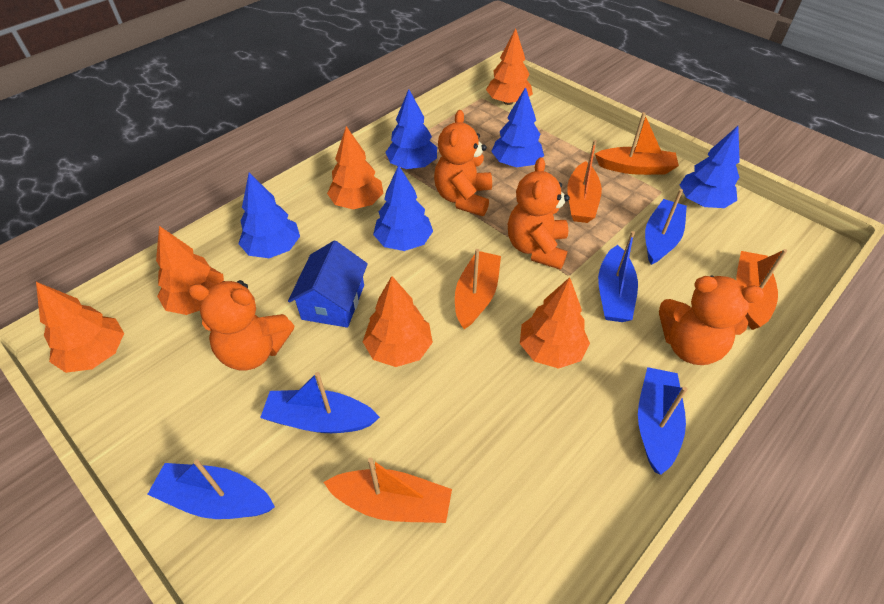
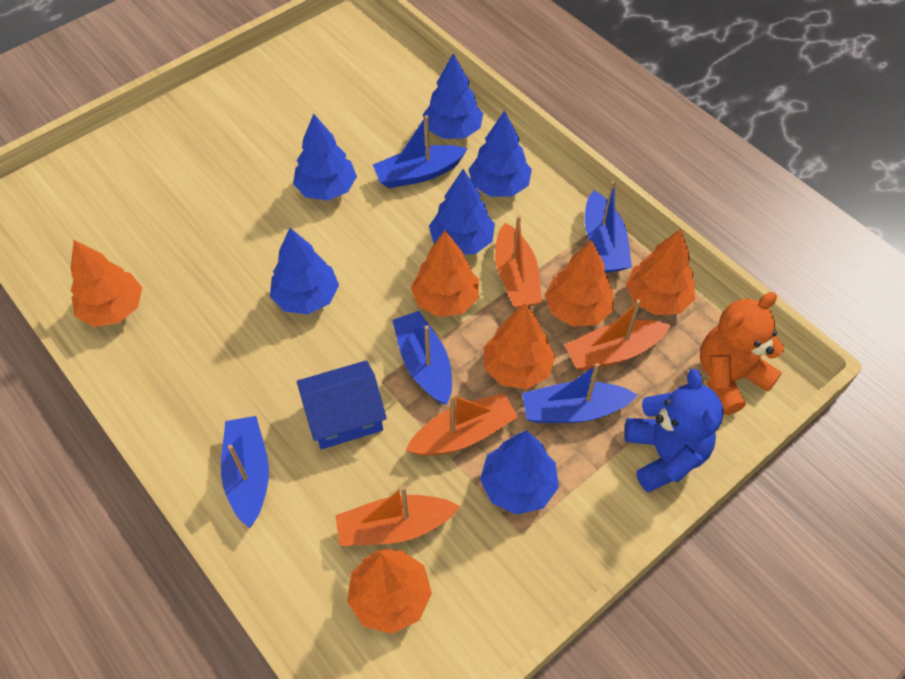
blue teddy bear: none = 0 -> [625,369,724,492] = 1
blue tree: [239,173,300,258] [373,165,433,251] [385,89,437,169] [491,87,544,167] [680,126,740,208] = 5 -> [270,228,339,314] [293,114,357,201] [423,53,483,139] [429,169,495,255] [468,111,532,196] [480,431,559,515] = 6
orange boat: [324,458,452,523] [455,249,501,329] [567,140,602,223] [595,112,679,175] [736,249,787,330] = 5 -> [335,486,460,546] [406,393,518,456] [495,215,542,308] [565,299,670,370] = 4
orange teddy bear: [188,280,294,371] [434,110,492,216] [508,157,570,270] [659,275,764,365] = 4 -> [700,292,785,415] = 1

